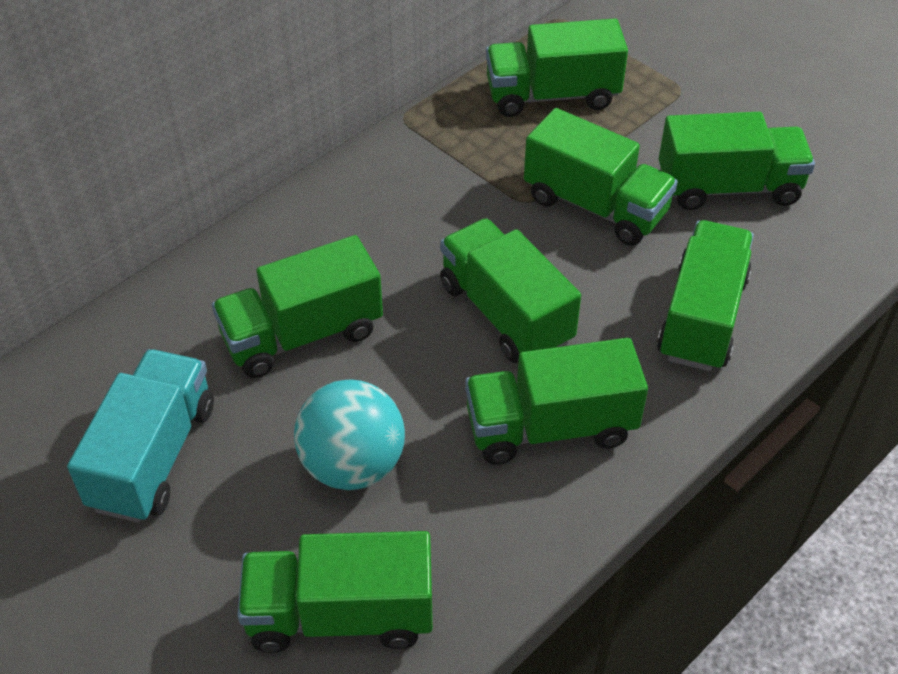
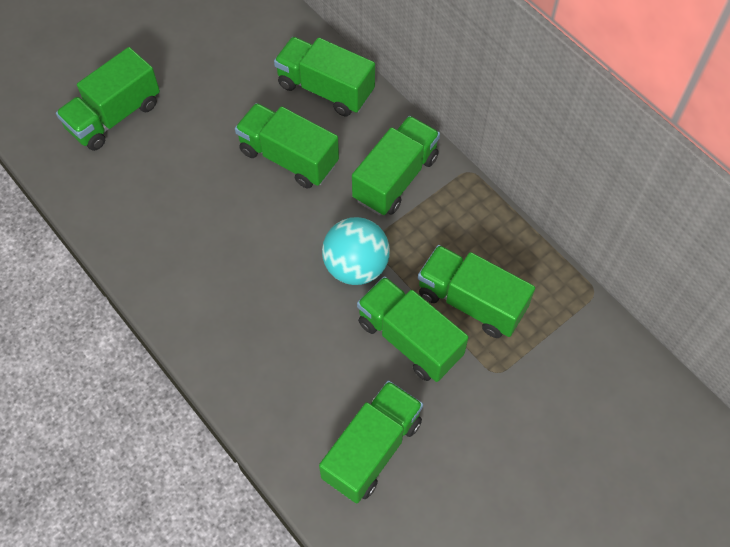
green truck: [212,235,383,378] [237,531,433,653] [440,218,581,363] [465,338,648,465] [486,18,628,117] [524,108,678,246] [657,220,754,371] [659,112,815,210] = 8 -> [56,47,160,151] [235,103,339,189] [274,37,375,116] [319,381,423,503] [352,116,440,215] [357,276,469,382] [418,245,535,338] = 7
turquoise truck: [67,349,214,523] = 1 -> none = 0

